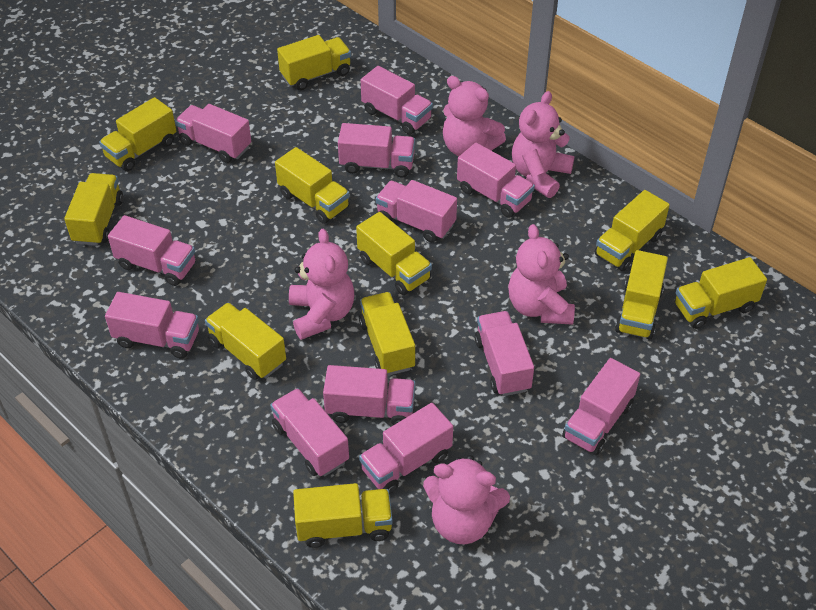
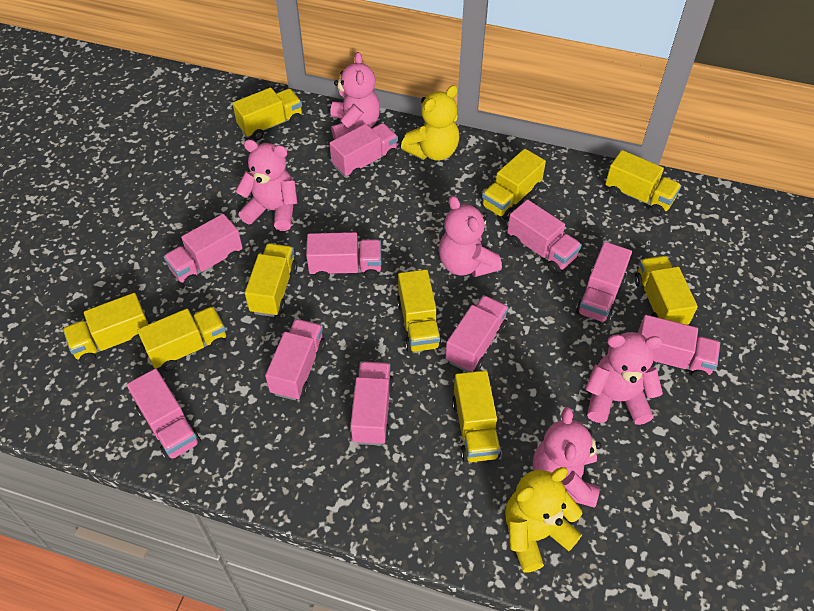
pink truck: [105,292,199,359] [108,215,196,286] [175,104,251,163] [270,388,349,477] [323,365,415,425] [338,123,415,178] [359,403,453,494] [361,66,433,135] [376,180,457,242] [457,143,535,218] [475,311,534,396] [562,358,640,455] = 12 -> [127,369,201,461] [163,214,243,287] [265,319,326,400] [306,232,381,281] [330,123,398,179] [350,361,394,445] [446,295,509,372] [507,200,582,273] [576,242,632,324] [638,315,720,381] = 10
yellow teddy bear: none = 0 -> [401,85,459,161] [505,467,582,573] = 2
yellow truck: [64,173,123,246] [99,97,176,171] [205,303,286,380] [275,147,350,224] [277,35,351,90] [293,483,393,548] [356,212,432,295] [359,292,415,376] [595,190,670,271] [615,250,668,339] [675,257,767,329] = 11 -> [63,293,148,364] [137,306,226,371] [232,88,302,140] [245,243,297,317] [397,269,442,352] [452,370,501,462] [481,149,546,220] [605,150,682,216] [634,256,698,325] = 9

